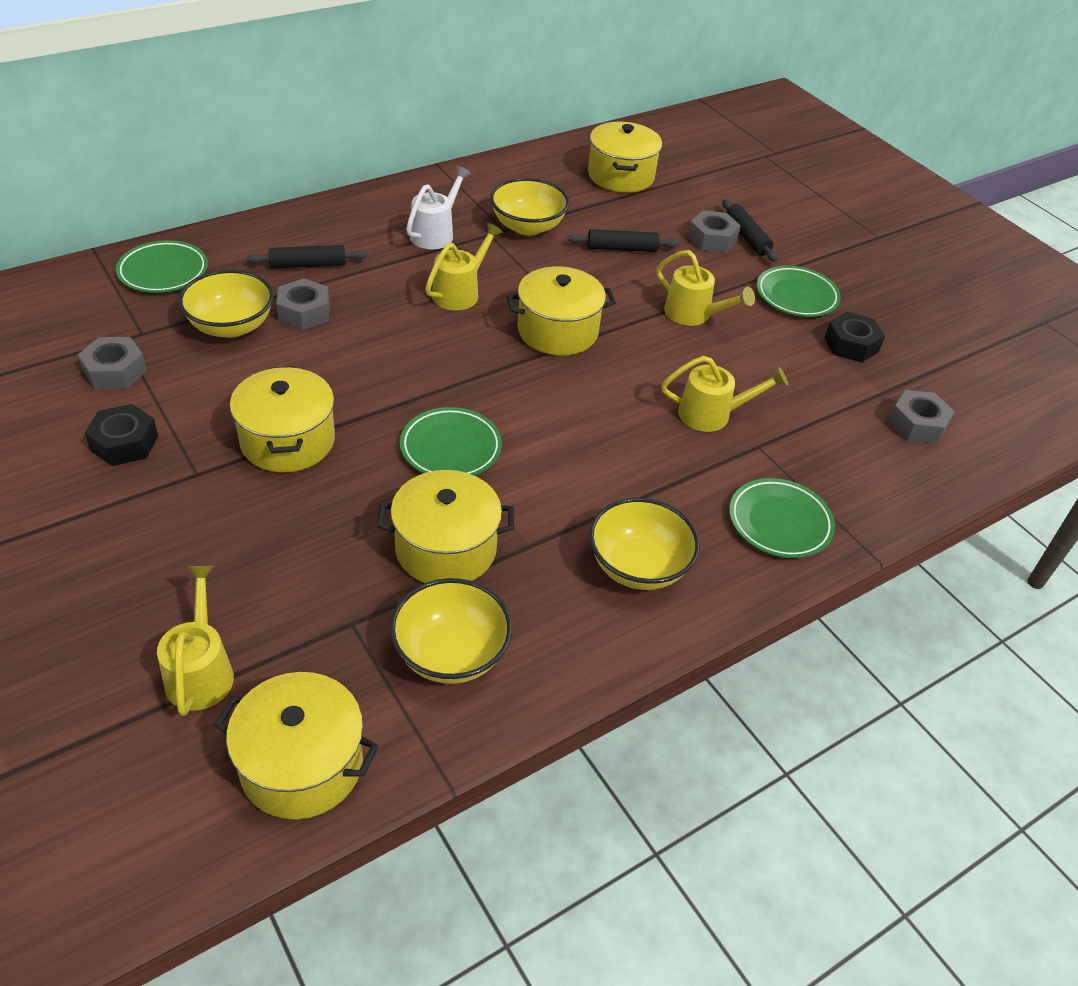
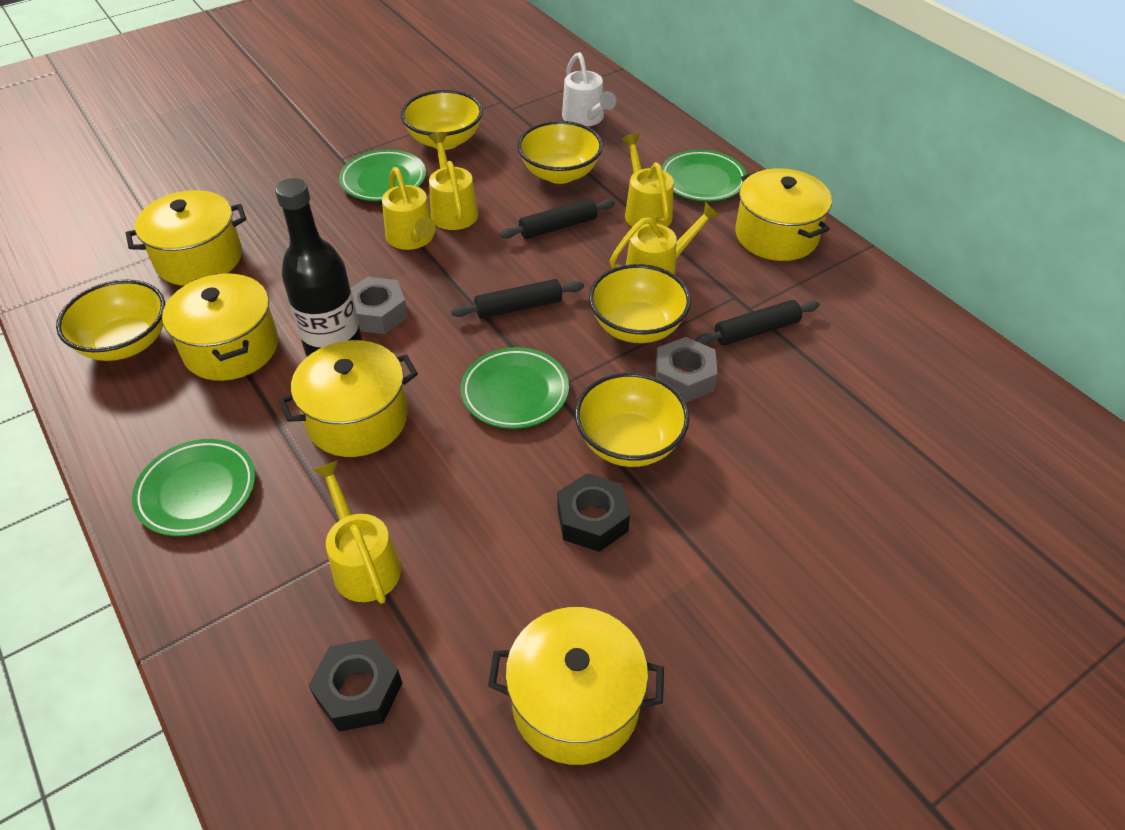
black bottle: none = 0 -> [275,178,362,357] = 1
grey nut: [78,337,147,389] [276,278,330,330] [688,210,741,253] [888,390,955,444] = 4 -> [351,277,408,334] [655,337,718,403] = 2
yellow bowl: [178,270,274,338] [390,578,512,684] [490,178,569,236] [589,498,700,590] = 4 -> [56,280,165,361] [401,90,483,150] [517,121,603,184] [575,372,690,467] [589,264,691,343] = 5
yellow watering can: [157,566,234,716] [425,222,503,310] [656,250,755,326] [661,356,788,432] = 4 -> [313,460,401,604] [382,167,436,250] [429,132,479,230] [610,202,719,275] [622,133,674,227] = 5

